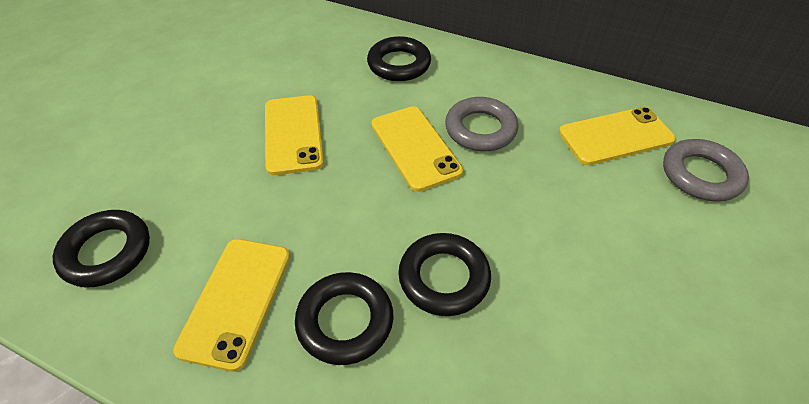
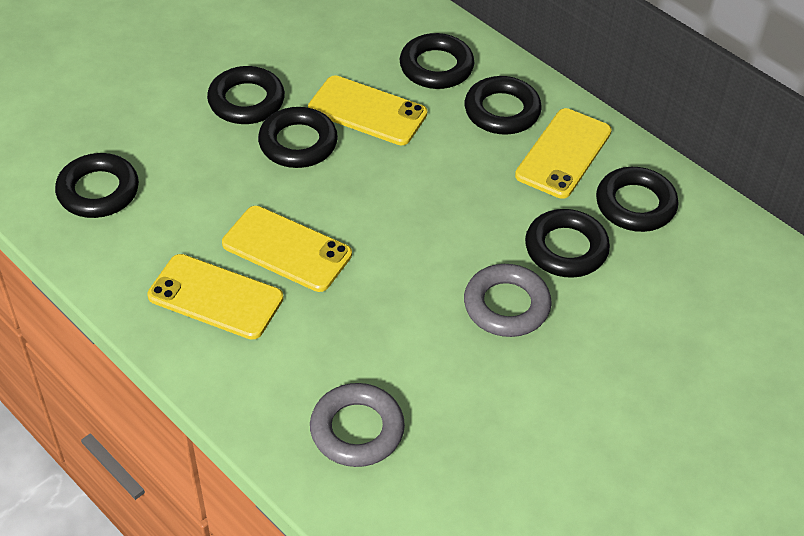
black ring: [53,210,150,287] [295,272,393,365] [367,36,431,81] [398,233,491,316] = 4 -> [55,153,139,218] [207,66,285,124] [258,107,338,168] [400,33,474,89] [465,76,542,135] [525,209,610,278] [596,167,679,232] = 7

